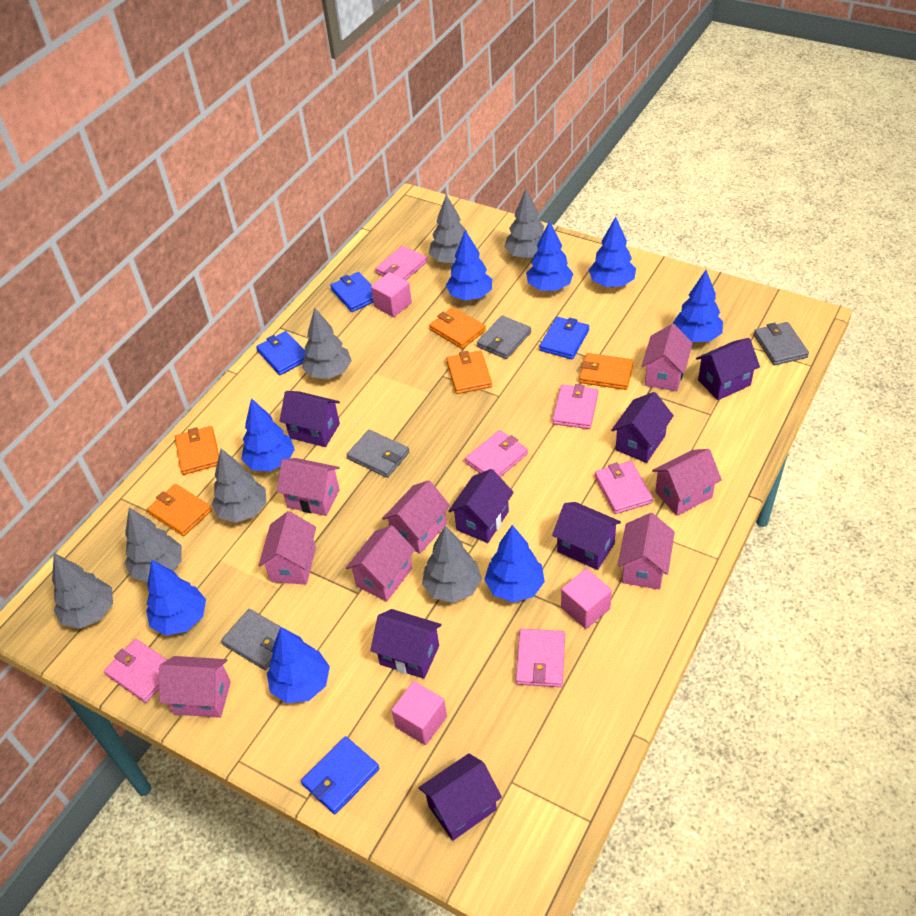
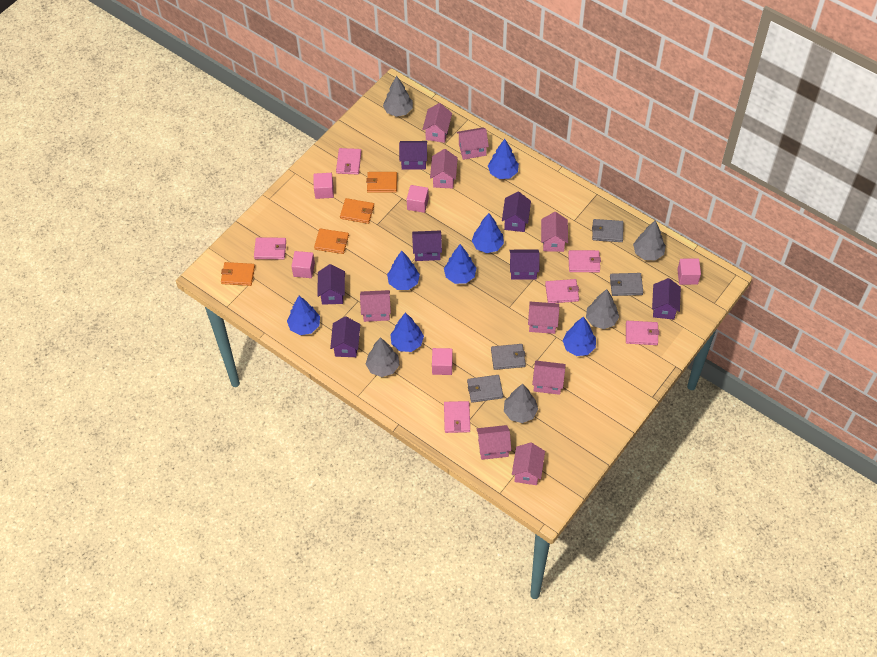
blue tree: [146,560,206,636] [241,398,295,472] [267,627,330,703] [446,230,492,301] [484,525,545,602] [526,220,573,291] [589,216,636,287] [673,270,723,342] = 8 -> [287,296,320,335] [387,251,420,290] [390,313,424,352] [444,244,476,284] [472,213,504,253] [488,139,519,179] [563,316,596,356] = 7
blue wallet: [256,331,306,375] [301,736,380,814] [330,272,373,312] [539,317,589,359] = 4 -> none = 0
grey tree: [52,554,113,629] [125,508,182,583] [211,448,266,523] [302,308,352,379] [422,526,482,603] [429,194,467,264] [505,189,544,259] = 7 -> [366,337,399,377] [383,76,413,117] [504,384,538,423] [586,289,619,329] [633,221,666,261] = 5
orange wallet: [147,484,212,536] [175,426,219,475] [429,307,486,349] [446,350,492,394] [579,353,634,390] = 5 -> [221,262,255,286] [314,229,349,254] [340,198,374,224] [366,172,397,193] = 4
pink cube: [371,272,412,317] [392,681,447,745] [561,569,612,629] = 3 -> [291,251,315,278] [313,173,334,199] [407,185,429,213] [432,348,453,375] [677,259,701,285] = 5
pink house: [159,656,231,718] [258,511,316,584] [277,458,340,516] [346,525,415,602] [382,480,450,554] [618,513,675,590] [641,324,693,391] [652,449,722,516] = 8 -> [360,290,391,322] [422,103,452,143] [430,149,458,188] [457,127,489,160] [477,425,511,460] [512,442,545,485] [528,302,559,334] [532,361,566,395] [541,212,568,252] = 9

